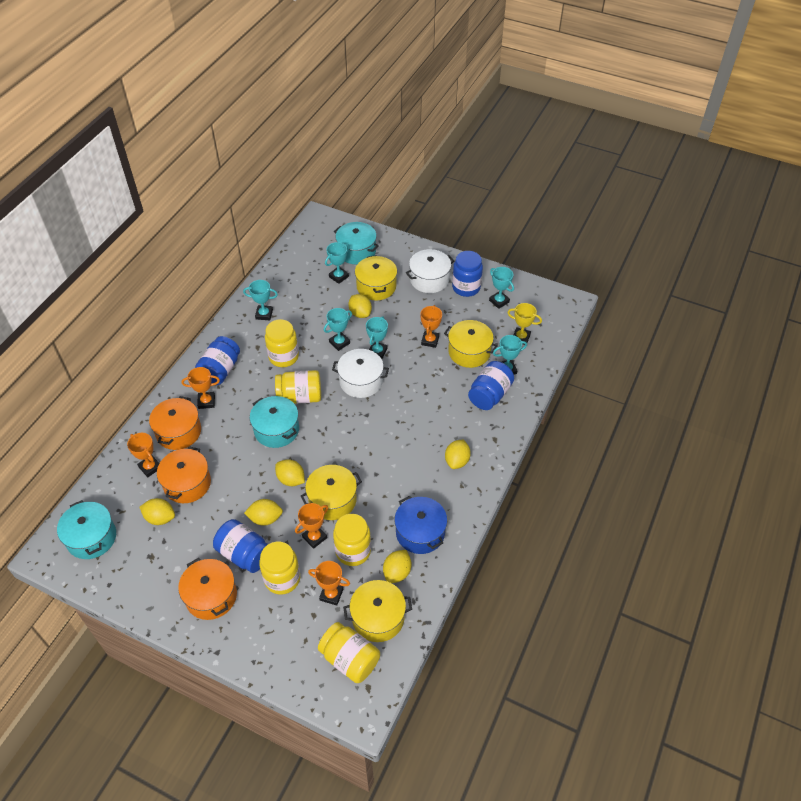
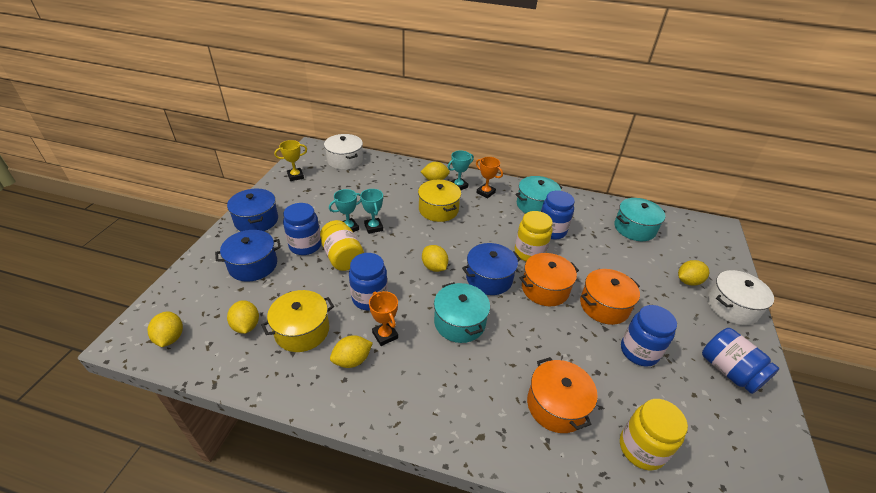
blue jar: [195,336,240,385] [213,519,268,573] [452,251,483,297] [468,361,514,410] = 4 -> [283,203,321,255] [349,253,388,311] [541,190,575,239] [621,305,677,367] [702,328,779,394] = 5
blue pot: [394,496,447,554] = 1 -> [215,230,281,282] [227,189,278,231] [462,243,521,295] = 3
orange trophy: [127,433,159,477] [182,367,220,409] [295,503,328,549] [308,561,350,606] [420,305,442,348] = 5 -> [369,291,398,346] [476,157,503,199] = 2
turquoise trophy: [243,280,278,320] [324,308,352,351] [325,242,349,284] [366,316,388,359] [489,267,514,309] [493,335,527,374] = 6 -> [329,189,361,232] [360,189,383,234] [448,150,474,190] = 3
yellow jar: [259,542,300,595] [265,319,299,367] [275,370,321,404] [318,622,380,683] [333,514,371,566] = 5 -> [320,220,364,271] [515,211,553,261] [620,399,688,471] = 3
yellow pot: [301,465,362,520] [343,580,412,642] [355,255,397,300] [444,320,498,368] = 4 -> [261,290,334,352] [418,180,461,222] = 2

